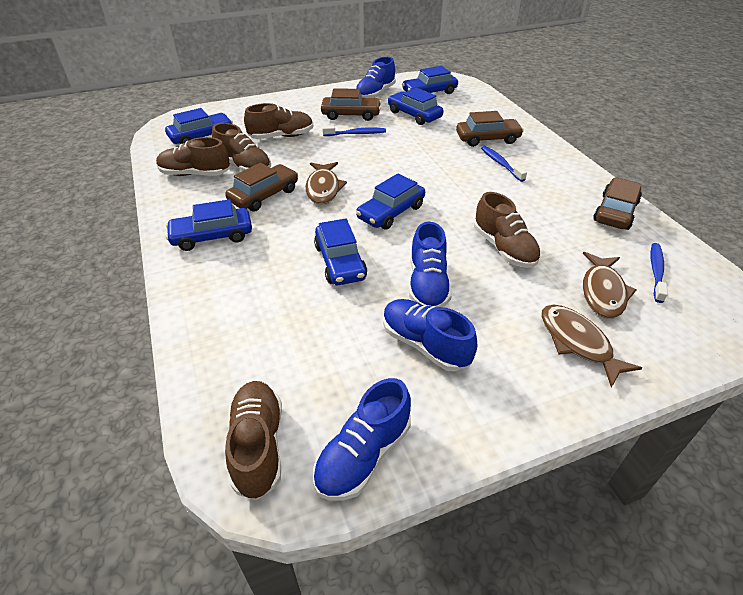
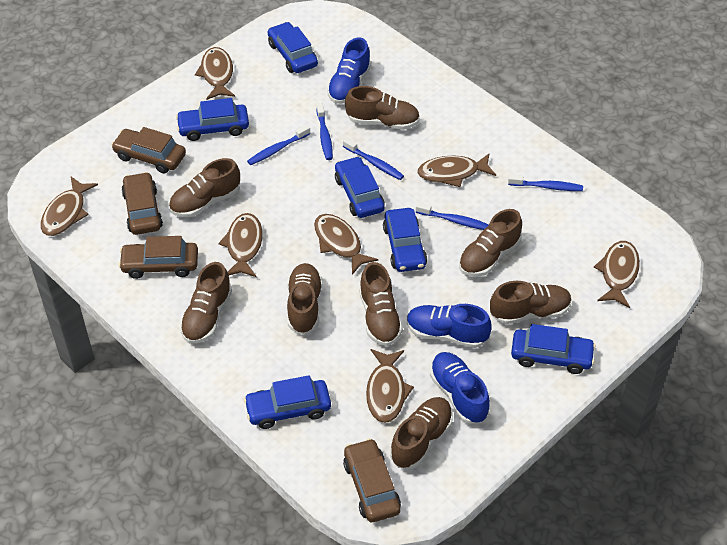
blue shoe: [313,378,411,500] [356,57,396,98] [383,299,477,371] [409,222,452,307] = 4 -> [327,37,371,104] [407,304,492,348] [430,352,490,424] = 3
blue toothbrush: [322,126,386,136] [481,146,527,182] [651,243,668,303] = 3 -> [247,125,310,165] [317,103,333,160] [343,138,404,180] [416,202,489,230] [508,174,583,191] = 5
brown fish: [305,162,347,204] [541,305,642,388] [582,252,636,318] = 3 -> [41,177,98,236] [195,47,235,100] [219,213,263,277] [314,214,378,274] [366,349,414,423] [417,153,496,187] [594,241,640,308] = 7
brown shoe: [156,137,230,176] [212,123,271,171] [225,381,282,500] [244,103,313,139] [474,192,541,268] = 5 -> [169,158,240,217] [180,262,232,344] [287,263,323,334] [345,86,420,130] [359,262,403,346] [390,397,453,469] [459,209,522,277] [490,281,572,324] = 8

